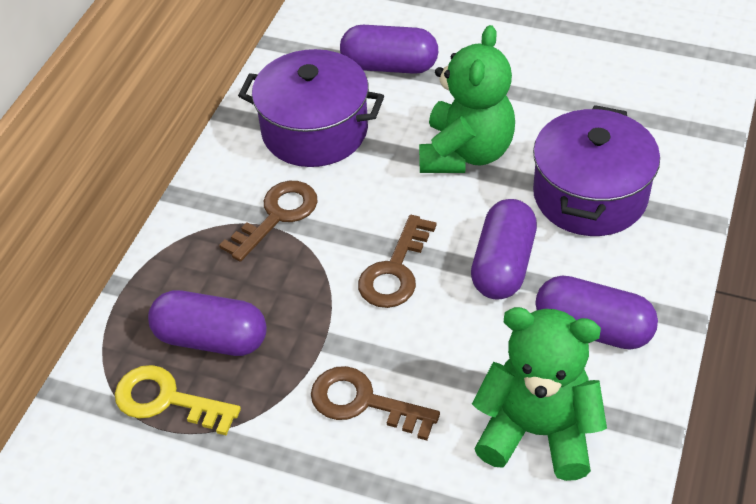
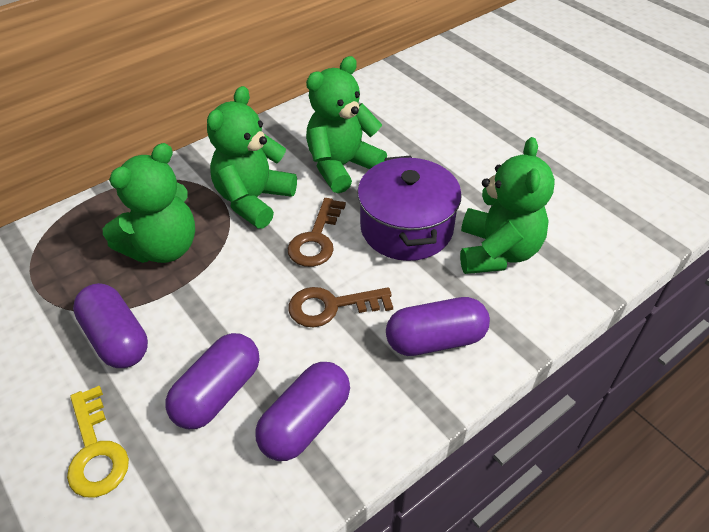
brown key: [219,181,318,262] [311,366,440,440] [358,215,436,308] = 3 -> [288,198,346,267] [289,287,393,327] = 2
green teddy bear: [419,25,515,173] [472,307,607,481] = 2 -> [103,143,195,263] [207,86,297,229] [306,56,387,193] [460,137,555,274] = 4
purple pot: [238,49,384,167] [533,105,660,236] = 2 -> [357,155,462,261] = 1

